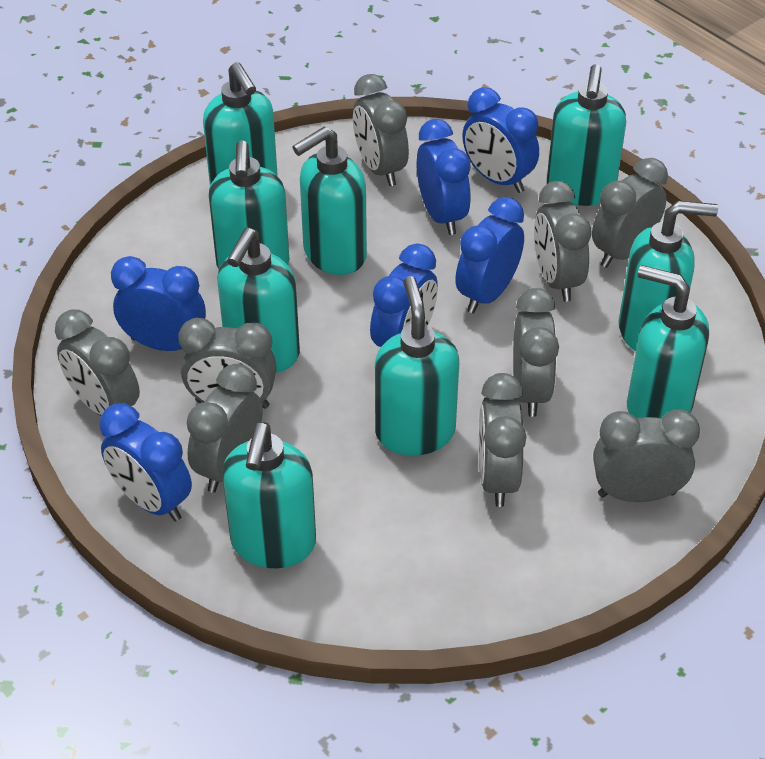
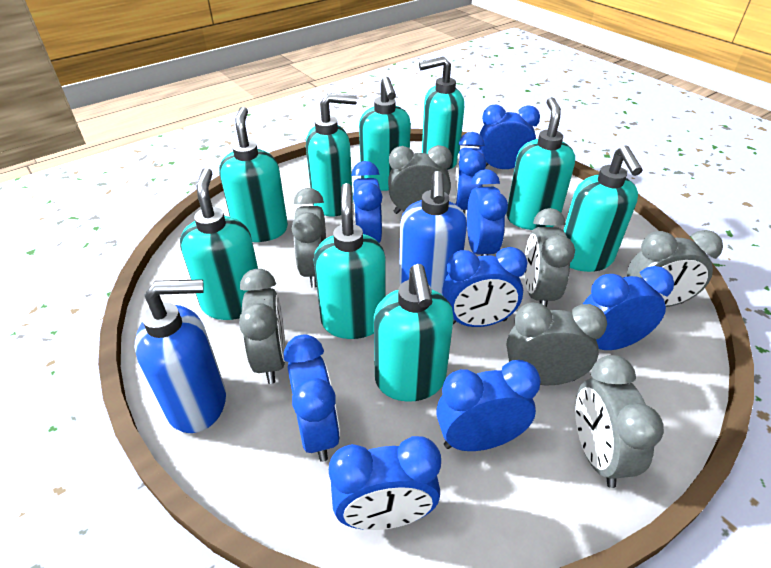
blue clock: [100,403,192,521] [111,256,206,351] [370,243,438,347] [417,119,471,235] [455,197,524,314] [462,87,539,193] = 6 -> [284,334,340,462] [329,436,441,530] [351,161,383,243] [436,360,541,451] [442,247,527,327] [454,132,486,219] [467,169,508,256] [479,105,540,169] [583,266,674,350] = 9
blue soap dispenser: none = 0 -> [135,279,226,433] [399,171,467,295] = 2
grey clock: [55,309,140,416] [178,318,277,409] [187,364,263,493] [353,74,409,186] [479,373,526,507] [513,288,559,417] [534,181,591,302] [592,158,668,268] [593,410,700,502] = 9 -> [239,269,286,384] [292,188,326,288] [388,145,452,214] [507,302,607,385] [524,208,575,307] [575,355,664,488] [627,230,723,307] = 7

